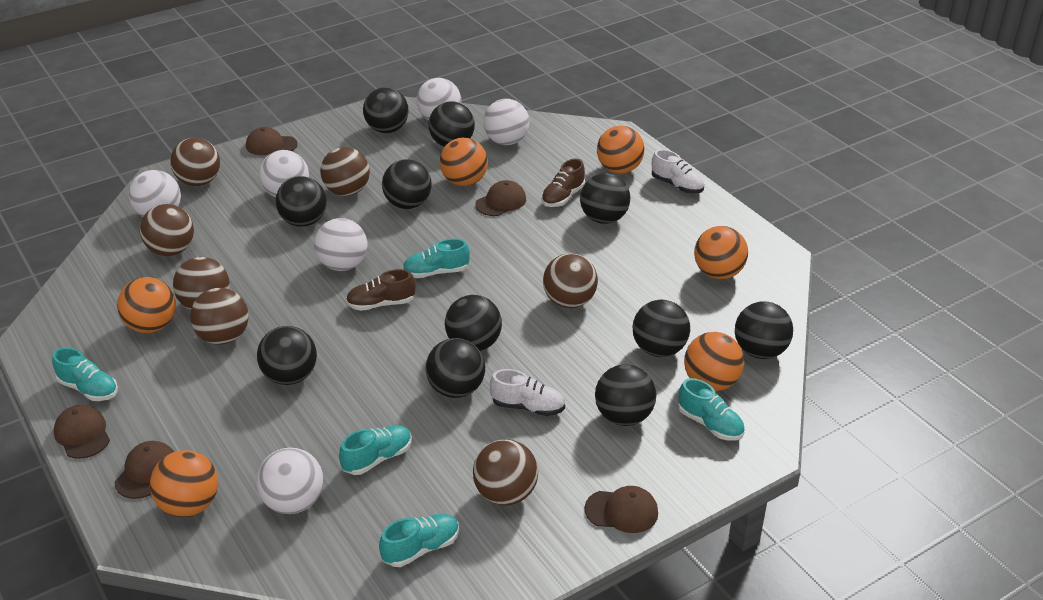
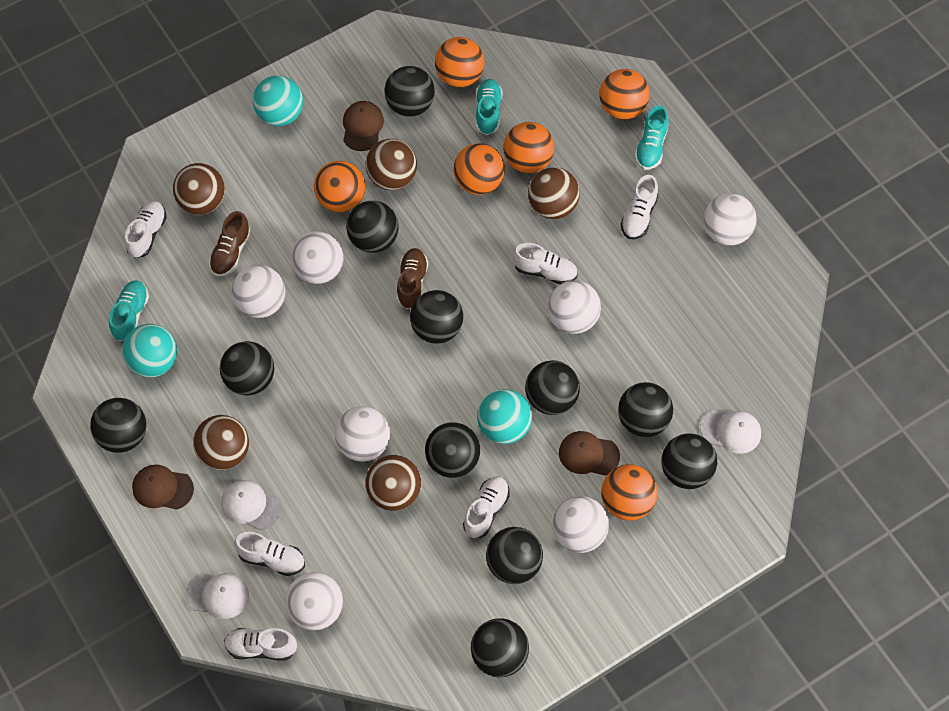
brown ball: [140,204,194,256] [170,138,220,186] [173,257,230,310] [190,288,249,345] [320,147,370,196] [473,439,538,505] [543,253,598,308] = 7 -> [173,163,225,215] [193,415,249,470] [365,139,417,190] [365,455,421,511] [528,167,580,219] = 5
brown cap: [54,405,110,459] [115,441,174,499] [246,127,297,155] [475,180,526,216] [585,486,658,533] = 5 -> [132,465,194,510] [343,101,384,151] [559,431,620,475] = 3
turquoise ball: none = 0 -> [122,324,177,377] [253,75,303,126] [477,389,532,444] = 3
turquoise shoe: [52,347,118,401] [339,425,412,475] [379,514,459,567] [402,238,470,278] [678,378,745,441] = 5 -> [109,280,149,341] [476,79,503,135] [635,105,669,170] = 3
white ball: [129,170,181,217] [256,448,323,514] [259,150,309,197] [314,218,367,271] [417,78,461,121] [483,99,529,145] = 6 -> [232,265,285,318] [285,572,343,630] [291,231,343,284] [335,406,390,462] [548,280,601,334] [553,496,609,553] [704,193,757,246] = 7
white cap: none = 0 -> [185,573,249,619] [221,480,281,530] [700,410,761,454] = 3
white shoe: [490,369,565,416] [652,149,704,193] = 2 -> [125,201,167,258] [224,628,297,661] [234,532,305,576] [463,476,510,538] [513,243,578,284] [621,175,658,239] = 6

